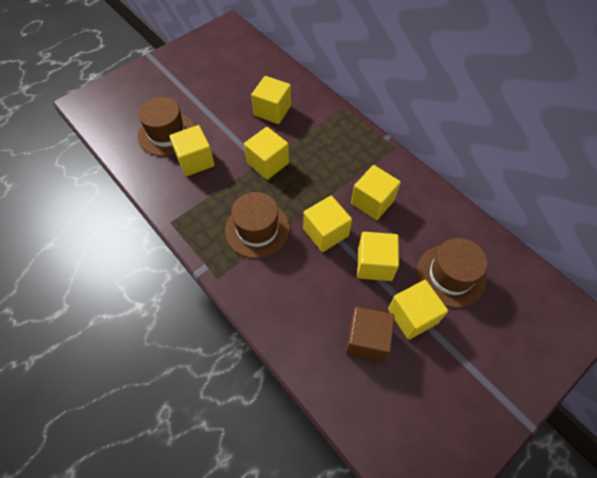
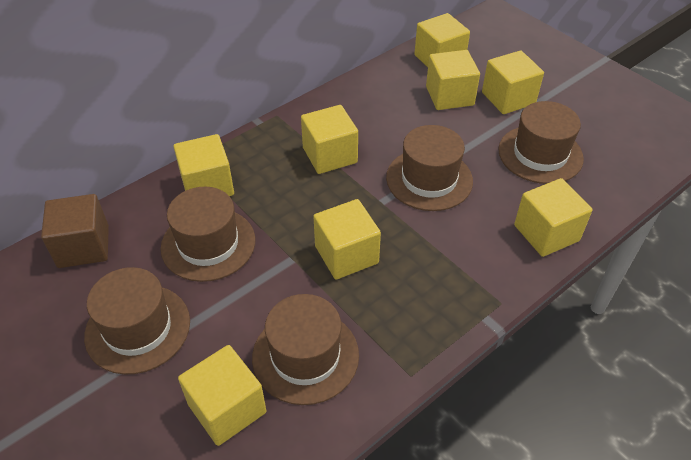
brown hat: [138,97,195,156] [225,192,290,258] [417,238,488,308] = 3 -> [84,267,190,375] [161,187,255,282] [252,294,359,405] [386,125,473,211] [498,101,584,184] = 5
yellow cube: [169,125,215,176] [244,127,289,180] [251,76,291,124] [303,196,352,252] [351,165,401,220] [357,232,399,281] [388,280,448,340] = 7 -> [174,134,234,196] [178,345,266,446] [301,105,358,174] [313,199,381,280] [414,13,470,67] [426,50,480,110] [482,51,544,114] [514,178,592,257] = 8

